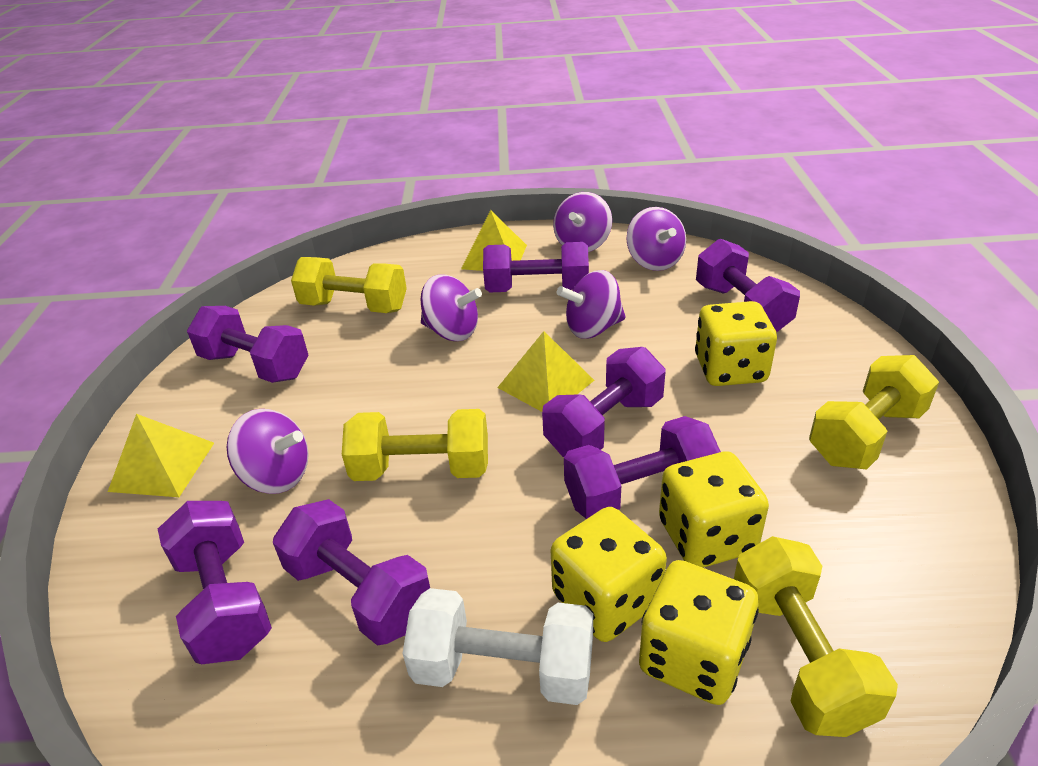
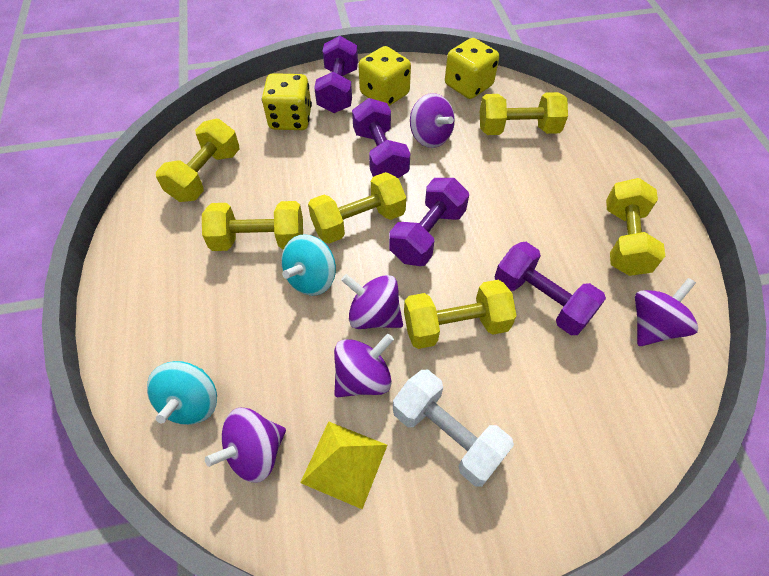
purple dumbbell: [158,501,272,664] [187,306,308,383] [273,499,430,646] [483,242,589,292] [542,347,666,457] [564,416,721,519] [696,239,800,333] = 7 -> [314,36,358,113] [352,98,410,178] [389,178,469,266] [495,242,606,335] = 4
turquoise spinning top: none = 0 -> [147,361,217,425] [281,234,336,296] = 2
yellow dice: [551,507,667,642] [639,560,759,705] [659,451,769,568] [695,301,777,386] = 4 -> [262,73,312,130] [359,46,411,106] [445,38,499,99] = 3
yellow dumbbell: [291,257,407,313] [342,409,488,481] [734,536,898,737] [809,355,939,470] = 4 -> [156,119,240,202] [202,201,303,251] [308,172,406,244] [404,280,517,349] [480,92,568,135] [606,178,665,276] = 6
yellow pyramid: [108,414,214,497] [461,210,527,271] [497,331,594,412] = 3 -> [300,421,387,509] = 1

